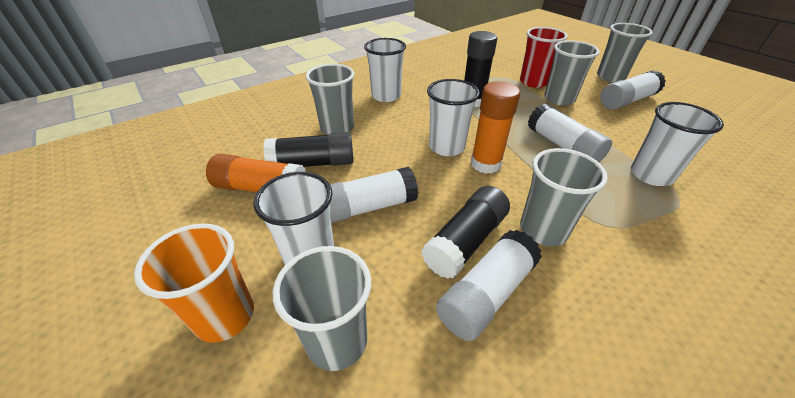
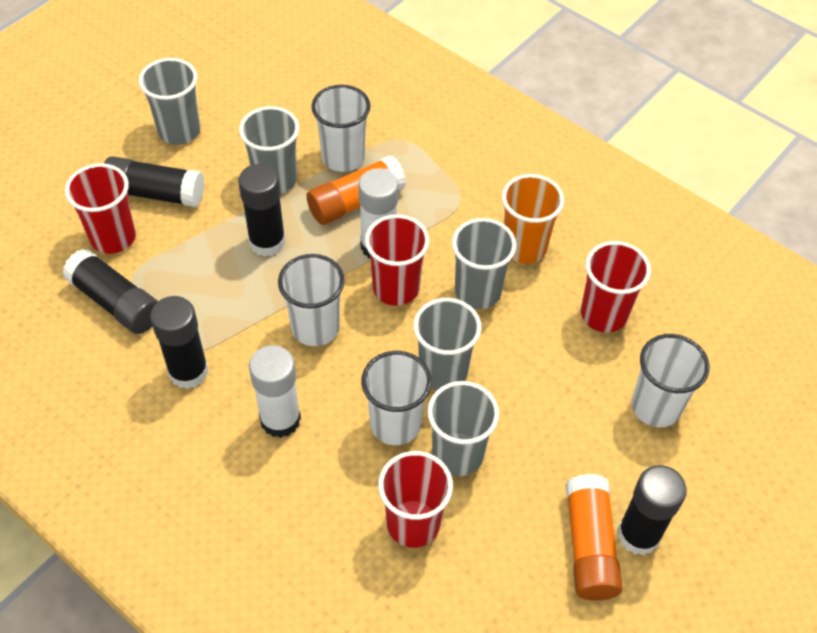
black glue stick: [263,132,354,167] [421,186,510,279] [464,31,497,107] = 3 -> [62,249,158,334] [104,156,204,207] [150,296,209,389] [238,164,286,257] [618,465,687,556] = 5
red cup: [520,27,568,88] = 1 -> [65,163,136,254] [365,214,429,306] [378,451,453,548] [581,241,651,333] = 4
white glue stick: [330,167,418,223] [436,230,542,341] [528,103,612,162] [600,70,666,110] = 4 -> [249,345,301,438] [358,168,399,259] = 2

